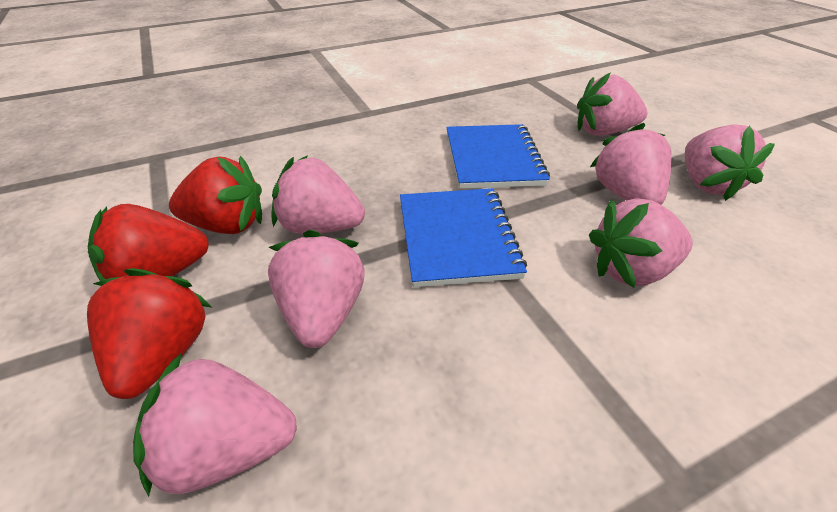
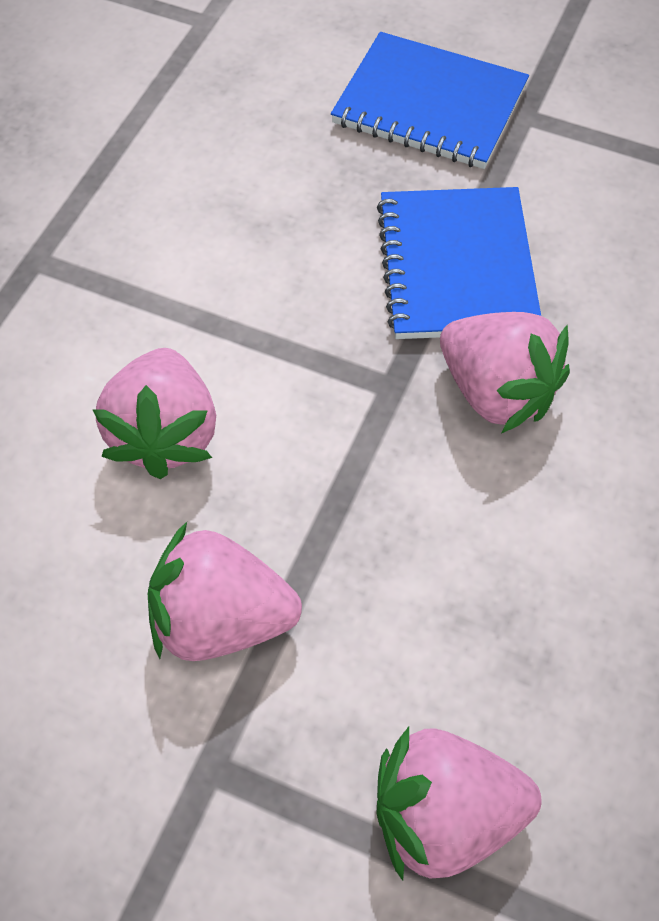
pink strawberry: [133,353,297,497] [268,230,365,348] [271,155,365,234] [577,72,648,136] [589,198,693,288] [590,123,672,205] [685,124,775,201] = 7 -> [92,348,216,479] [148,522,302,661] [377,727,541,881] [440,312,570,433] = 4
red strawberry: [87,268,212,399] [88,204,209,281] [169,156,262,234] = 3 -> none = 0

